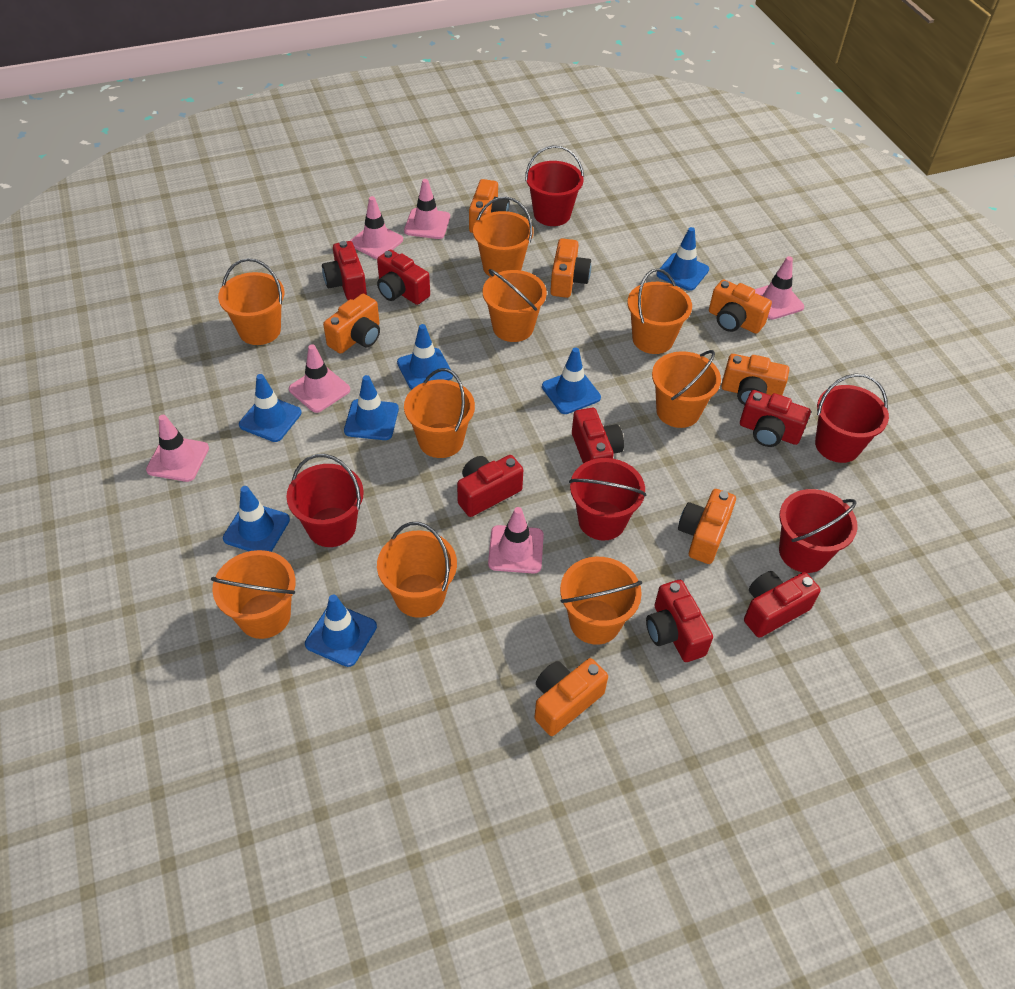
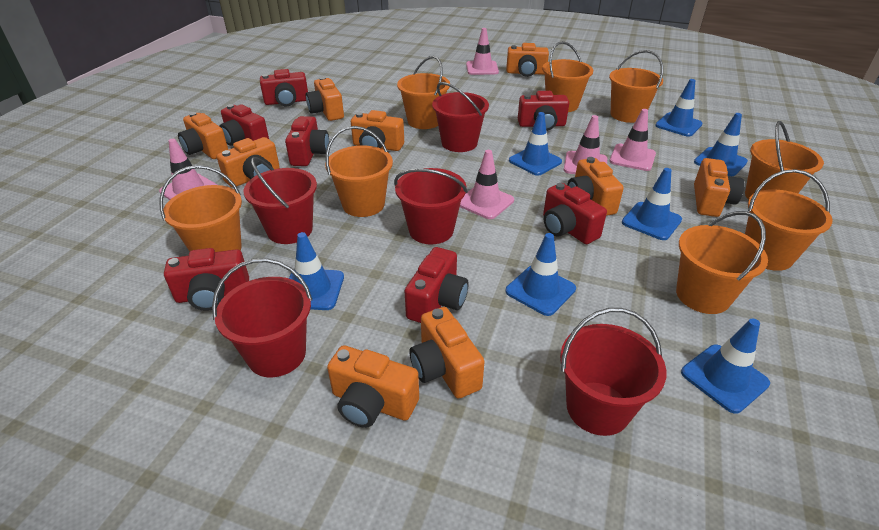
orange bucket: [211,550,296,639] [218,258,284,345] [377,522,457,618] [404,368,475,458] [473,197,534,277] [483,269,547,342] [560,557,642,645] [627,268,692,354] [652,350,721,428] = 9 -> [159,165,242,252] [325,126,393,217] [397,56,450,129] [542,41,593,112] [609,50,663,123] [676,211,768,314] [745,121,824,200] [745,169,833,271] = 8
orange camera: [323,294,380,354] [469,179,509,233] [534,658,608,736] [550,238,591,298] [678,489,736,564] [709,279,772,334] [721,354,789,405] = 7 -> [178,112,228,159] [217,137,280,187] [306,77,344,121] [327,345,419,428] [351,110,404,151] [410,307,485,399] [506,43,549,77] [567,157,624,216] [694,158,744,217] = 9
pink traffic cone: [146,415,209,482] [289,344,350,413] [350,196,403,259] [404,179,450,239] [488,507,544,574] [755,256,804,320] = 6 -> [159,139,217,200] [460,150,514,219] [466,28,499,75] [564,115,607,174] [610,109,656,171] = 5

